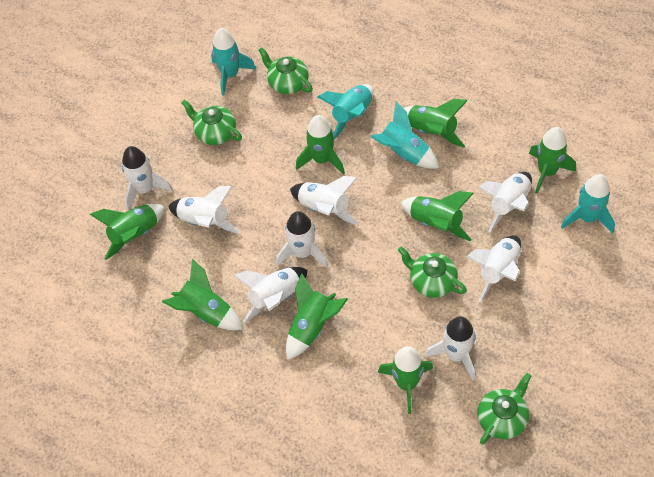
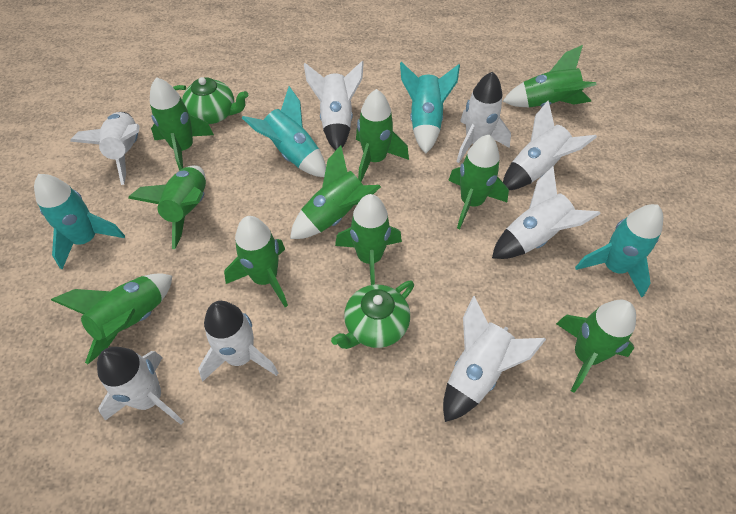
green rocket: [90,204,165,260] [162,259,243,330] [286,273,348,360] [296,115,345,174] [378,346,433,414] [400,191,474,241] [403,99,468,148] [529,127,576,194] = 8 -> [51,273,172,364] [128,165,206,249] [150,77,214,170] [224,216,288,307] [290,145,381,239] [335,194,402,285] [356,89,409,182] [448,135,509,229] [503,45,597,107] [556,300,636,393] = 10
green teapot: [181,100,242,145] [258,47,313,94] [398,247,467,298] [477,373,531,445] = 4 -> [173,77,248,124] [331,281,414,349] = 2

